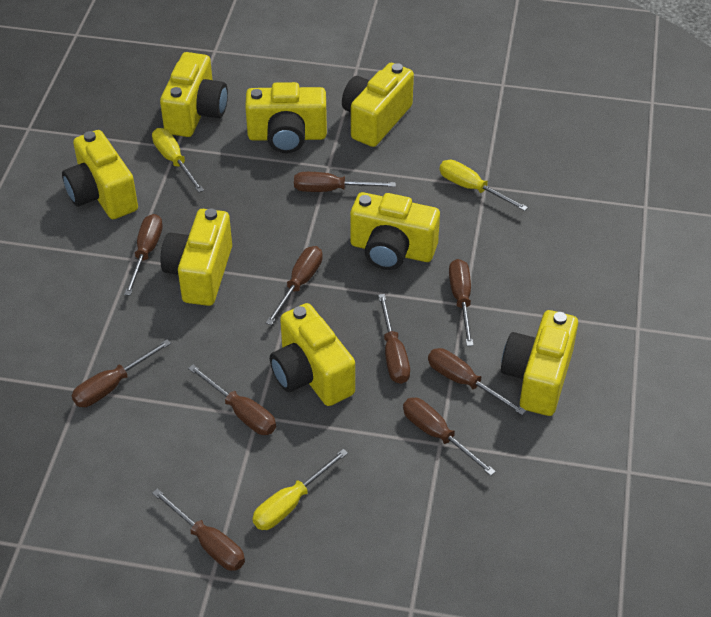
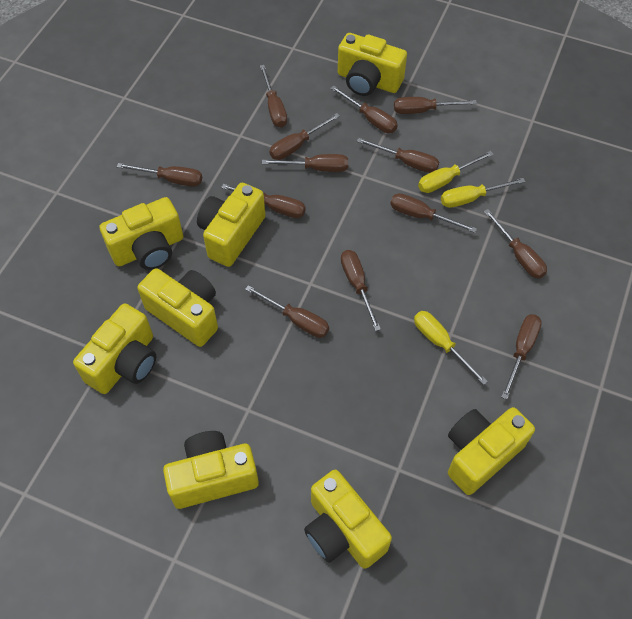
brown screwdriver: [72,339,171,407] [124,214,163,296] [152,489,245,571] [188,365,276,435] [266,246,323,325] [294,172,396,192] [378,294,410,384] [403,398,496,476] [428,348,526,415] [449,259,473,346] = 10 -> [117,163,202,187] [221,184,306,218] [245,285,329,338] [260,65,287,127] [262,154,348,172] [269,113,340,160] [330,85,398,133] [341,250,381,331] [357,138,439,173] [390,193,477,233] [394,97,477,114] [484,209,547,279] [501,314,542,400] = 13

